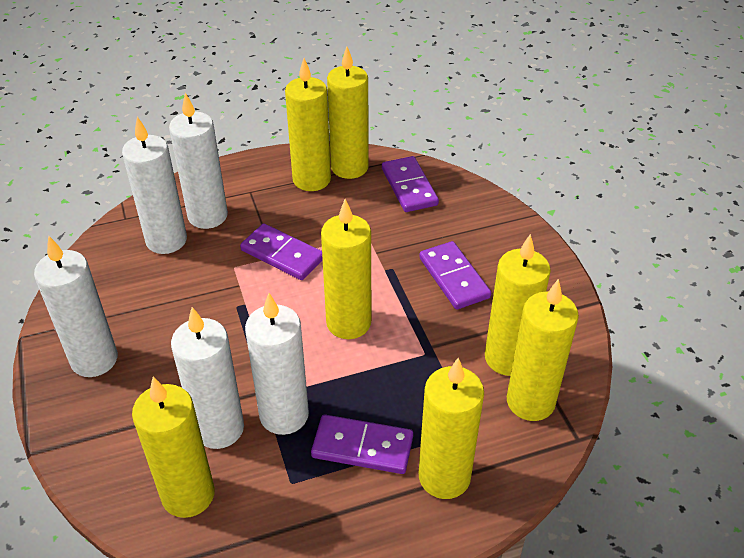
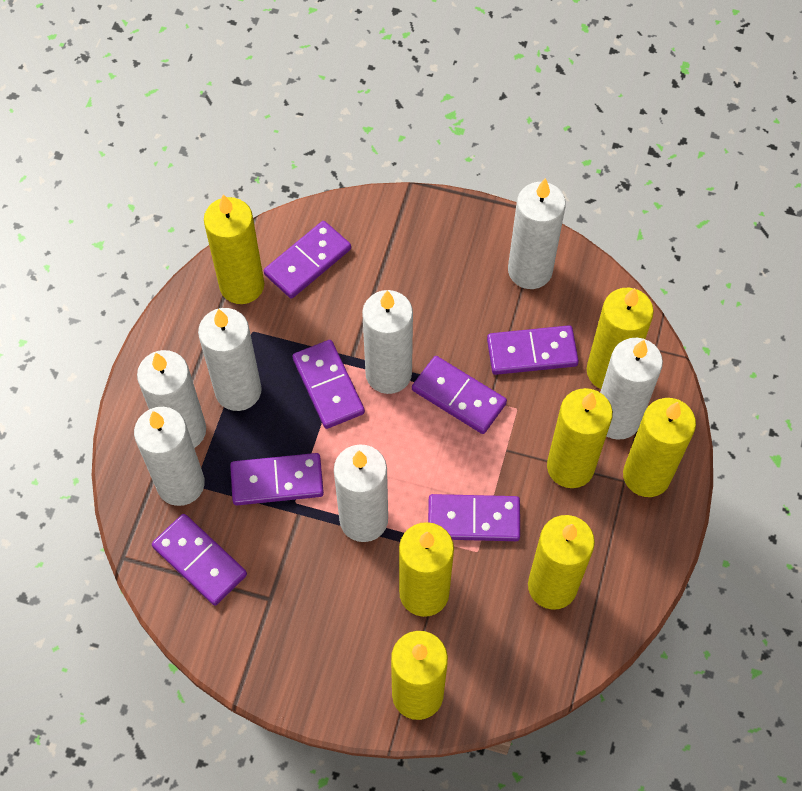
purple domino: [240,223,323,280] [311,414,413,474] [382,156,439,212] [419,241,491,310] = 4 -> [152,514,247,606] [230,453,324,505] [264,221,351,299] [292,340,365,429] [412,356,507,434] [428,494,520,541] [487,325,579,375] = 7
white candle: [34,235,118,377] [122,117,187,254] [169,93,228,229] [171,307,244,449] [245,293,309,435] = 5 -> [134,407,205,506] [137,350,206,448] [198,308,262,411] [334,444,388,542] [362,290,413,394] [508,178,566,289] [600,338,663,440] = 7

